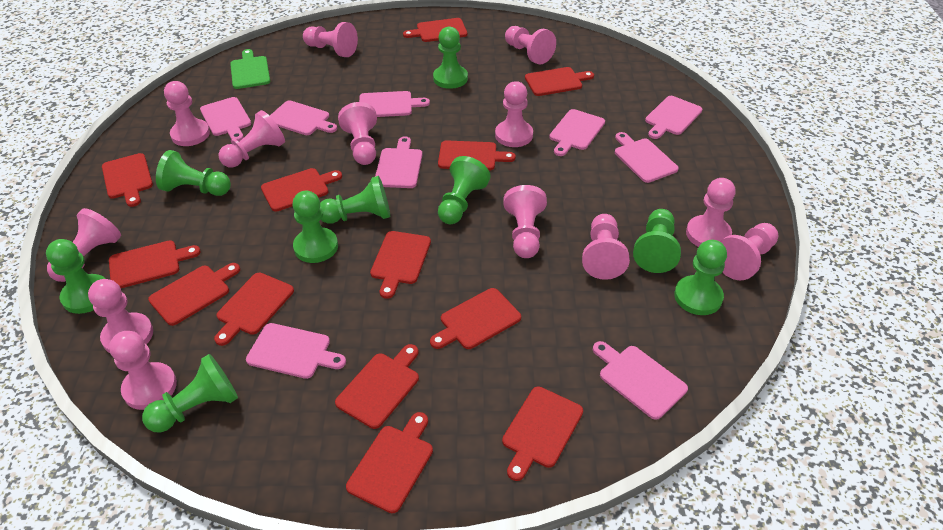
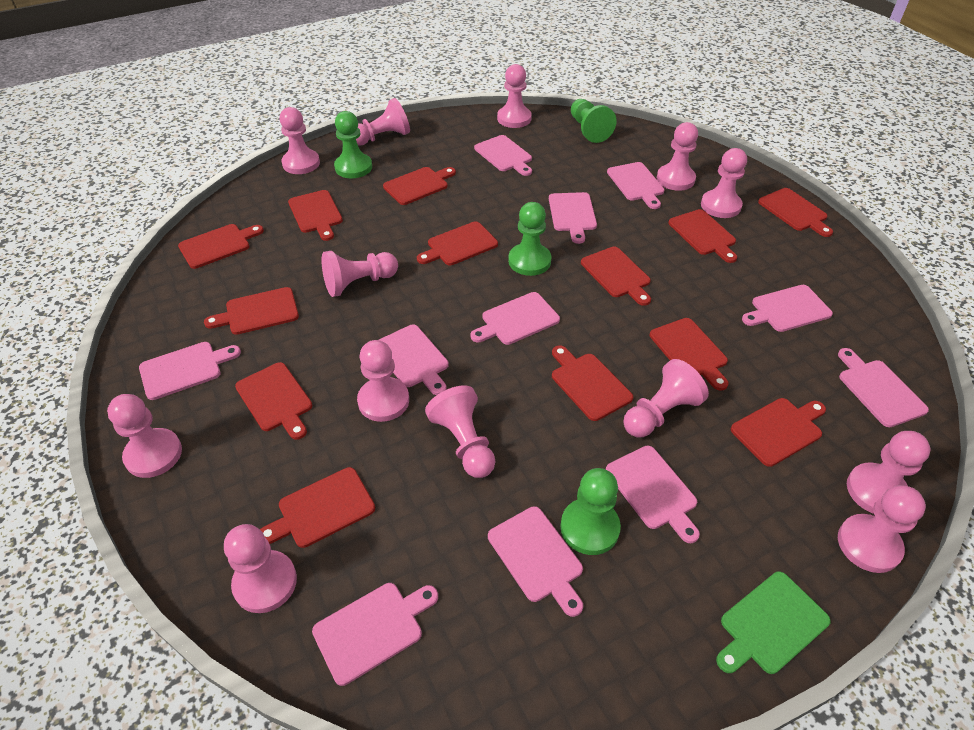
green pawn: [46,239,106,314] [142,354,238,432] [156,150,231,196] [292,191,338,263] [320,176,390,224] [433,27,468,89] [438,156,490,224] [633,209,681,273] [674,240,727,315] = 9 -> [334,111,372,178] [508,202,552,276] [560,468,621,555] [571,99,617,143] = 4
pink cutting board: [200,97,251,142] [246,323,346,379] [270,100,337,135] [359,91,430,117] [375,136,422,188] [550,109,605,156] [593,341,688,420] [615,132,679,183] [645,96,702,139] = 9 -> [139,342,241,400] [312,583,438,686] [379,325,449,395] [470,292,560,345] [474,135,532,176] [488,506,583,617] [549,192,597,244] [606,446,700,543] [607,162,665,209] [742,285,833,332] [838,348,929,427] = 11

